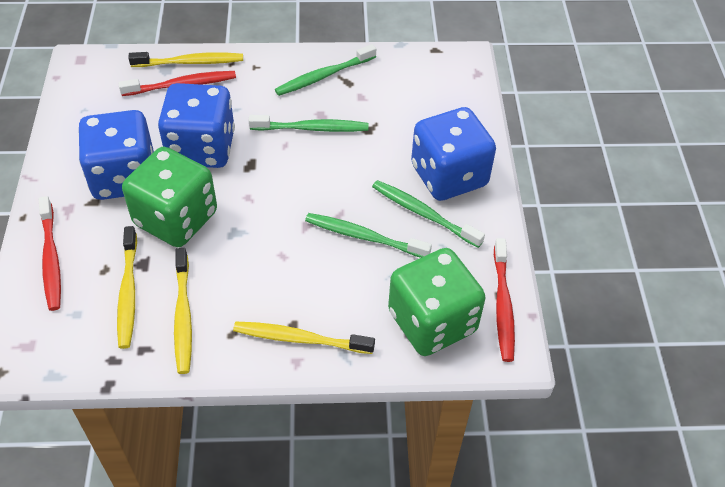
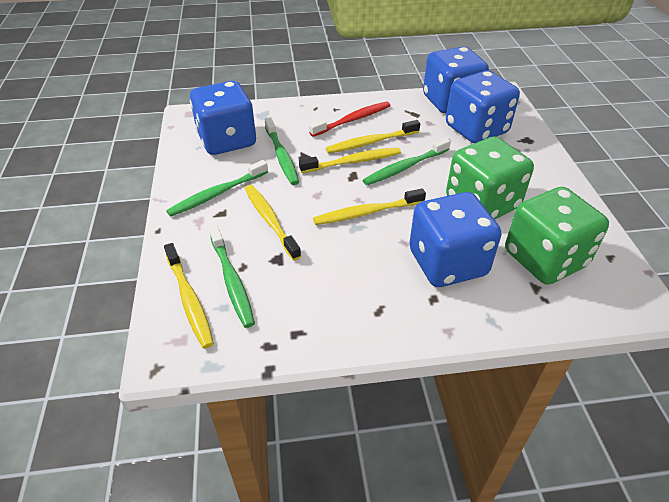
blue dice: [78,110,154,200] [158,83,235,168] [411,107,496,201] = 3 -> [190,81,256,155] [409,192,501,287] [423,47,489,113] [446,71,520,143] = 4
red toothbrush: [39,196,61,311] [118,71,236,96] [494,238,515,362] = 3 -> [309,101,391,137] = 1
yellow toothbrush: [117,226,137,349] [128,52,243,67] [174,248,192,374] [233,322,375,354] = 4 -> [164,243,214,349] [245,185,301,261] [299,148,401,173] [313,188,426,225] [326,120,420,153] = 5

